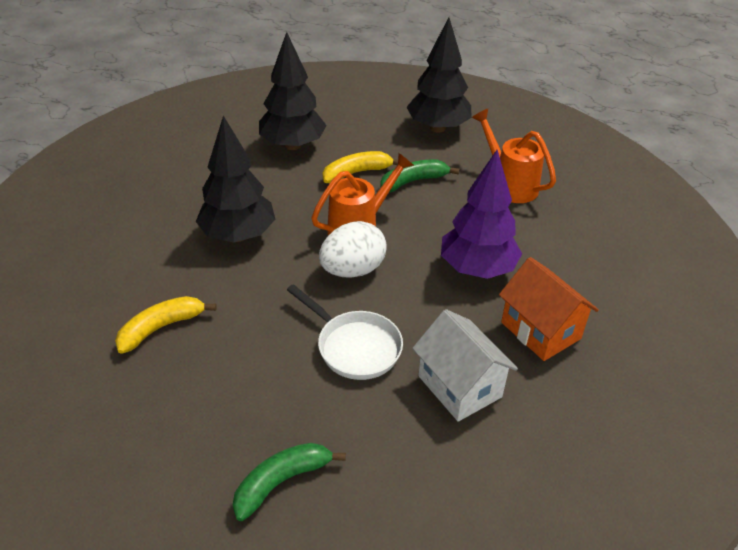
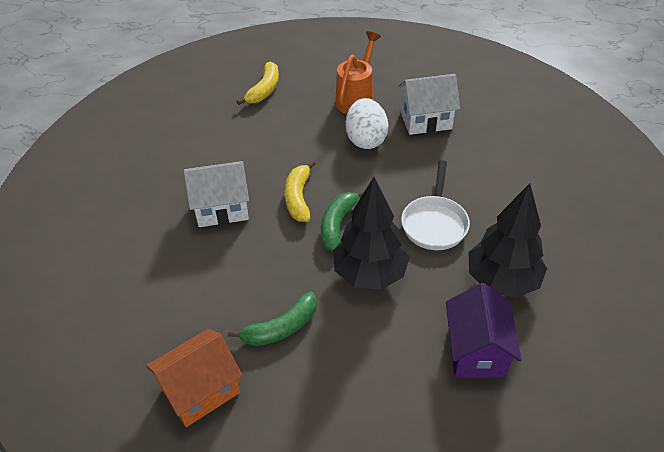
black tree: [196,116,275,243] [259,32,327,150] [406,17,471,133] = 3 -> [333,177,410,289] [469,183,547,298] = 2
orange watering can: [311,153,414,236] [472,109,556,203] = 2 -> [335,31,381,114] = 1
purple house: none = 0 -> [446,283,522,378] = 1
purple tree: [441,150,522,279] = 1 -> none = 0
white house: [412,309,518,421] = 1 -> [184,161,249,227] [398,74,460,135] = 2

